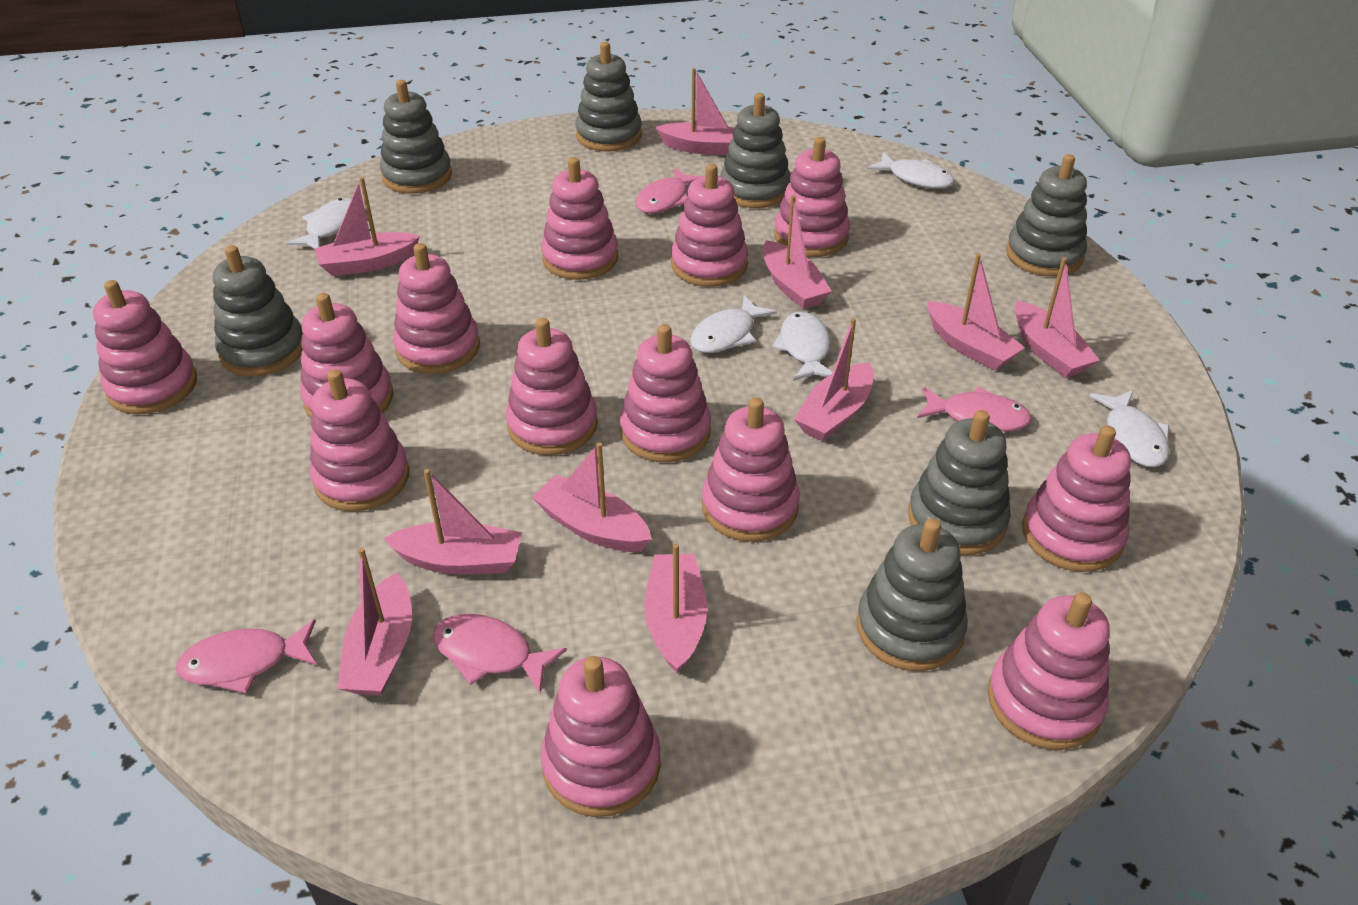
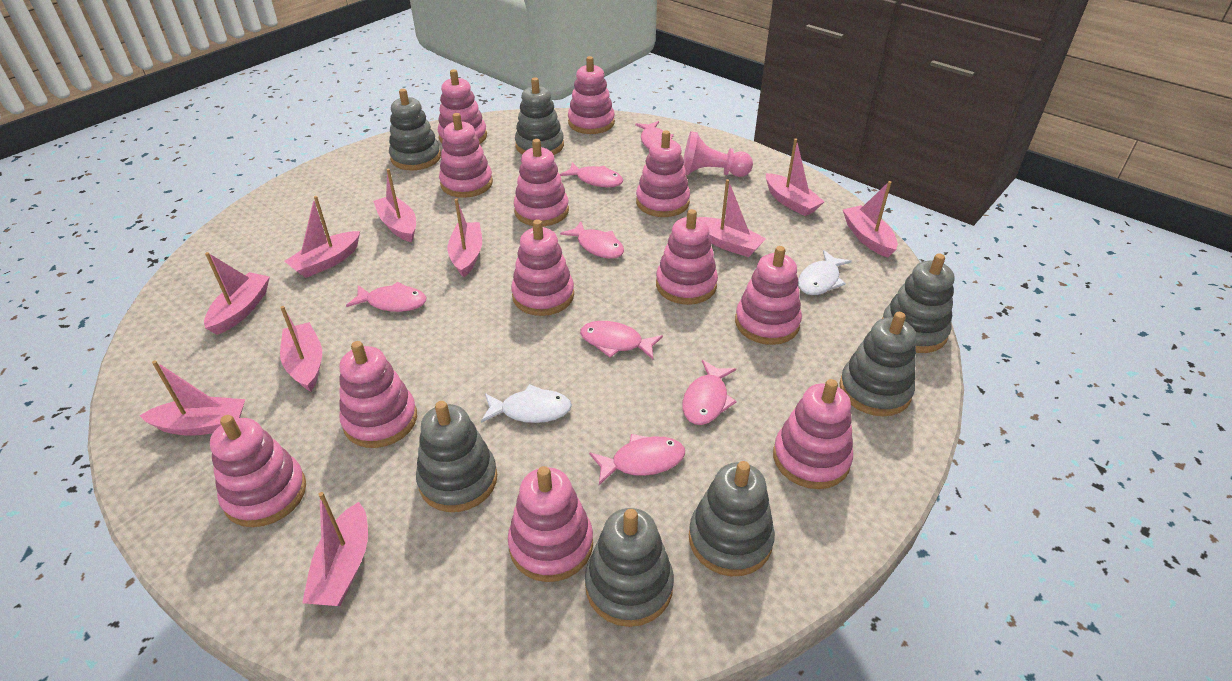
pink fish: [176,619,317,694] [433,614,567,694] [636,167,701,214] [918,387,1032,432] = 4 -> [346,282,426,312] [560,162,623,187] [560,221,624,259] [580,321,663,359] [589,434,685,485] [635,121,674,149] [682,360,737,425] = 7
pink pawn: none = 0 -> [683,131,753,177] = 1
pink stacking toy: [93,280,197,414] [300,293,393,418] [310,369,409,512] [393,243,480,374] [506,318,598,455] [541,157,618,280] [541,656,661,817] [620,324,711,462] [671,164,748,287] [702,397,800,542] [774,137,850,257] [988,592,1110,750] [1022,425,1131,572] = 13 -> [210,415,306,527] [339,341,417,448] [438,69,487,144] [439,113,493,198] [508,466,593,582] [511,219,574,316] [514,139,569,226] [568,56,615,134] [636,130,690,217] [656,209,718,305] [735,246,802,345] [773,379,853,489] = 12
white fish: [286,198,352,249] [690,295,777,353] [772,312,832,381] [867,152,955,189] [1089,390,1170,467] = 5 -> [481,384,572,423] [798,250,852,295] = 2

